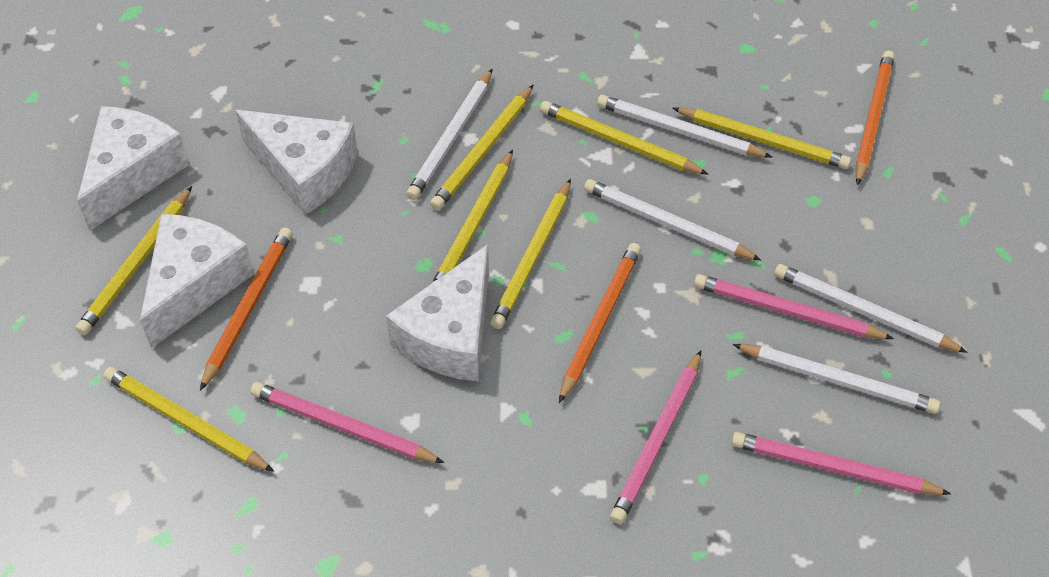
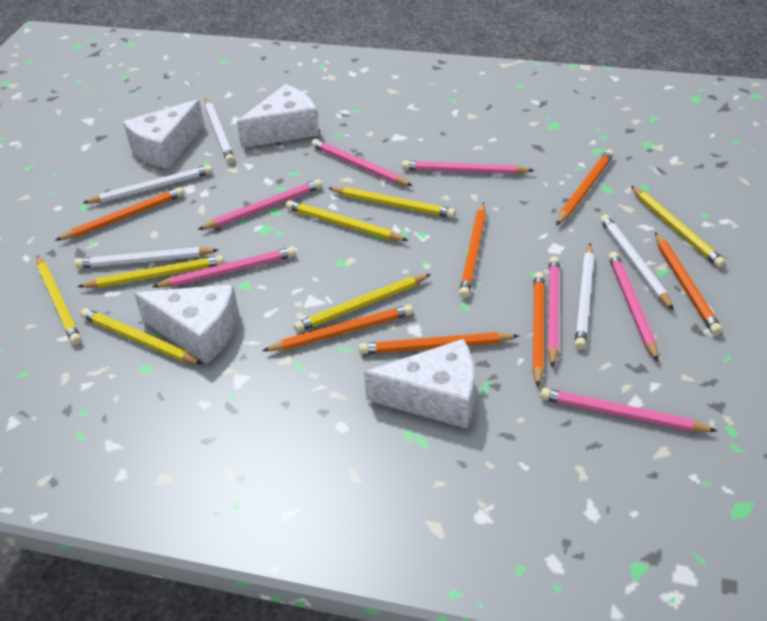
orange pencil: [200,227,293,391] [559,243,641,403] [855,51,895,186] = 3 -> [55,187,184,241] [262,305,413,351] [359,332,519,354] [459,202,486,298] [532,272,545,387] [556,149,614,226] [655,232,722,335] = 7
pink pencil: [250,382,444,463] [610,350,701,524] [694,274,894,339] [731,432,951,495] = 4 -> [152,247,296,288] [198,179,322,230] [311,139,412,186] [402,161,534,174] [540,388,717,432] [547,256,560,368] [608,252,658,362] = 7

